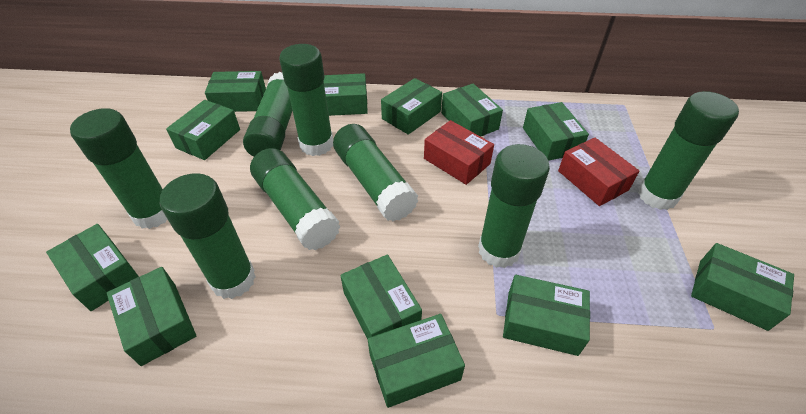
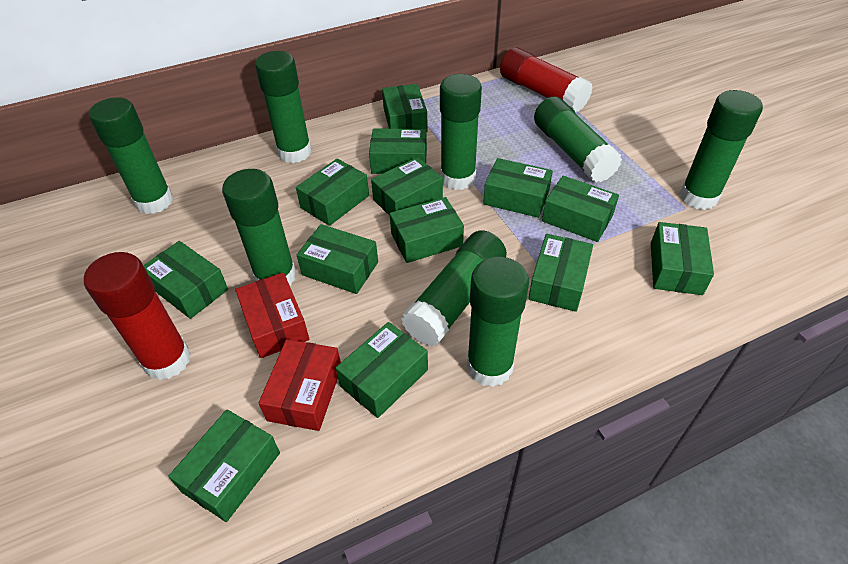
green box: [46,224,139,311] [107,267,196,366] [166,100,240,160] [205,71,266,112] [324,73,368,116] [340,254,422,339] [368,314,465,408] [381,78,442,135] [441,84,503,137] [503,275,590,356] [523,102,589,161] [691,243,794,331] = 12 -> [143,241,228,319] [168,409,280,522] [296,159,369,226] [297,224,378,294] [336,322,428,418] [369,128,427,174] [371,157,443,216] [382,84,428,132] [390,197,464,263] [483,158,553,218] [528,234,593,312] [542,176,619,242] [651,222,714,295] = 13
red glue stick: none = 0 -> [84,252,191,380] [500,47,593,113] = 2

